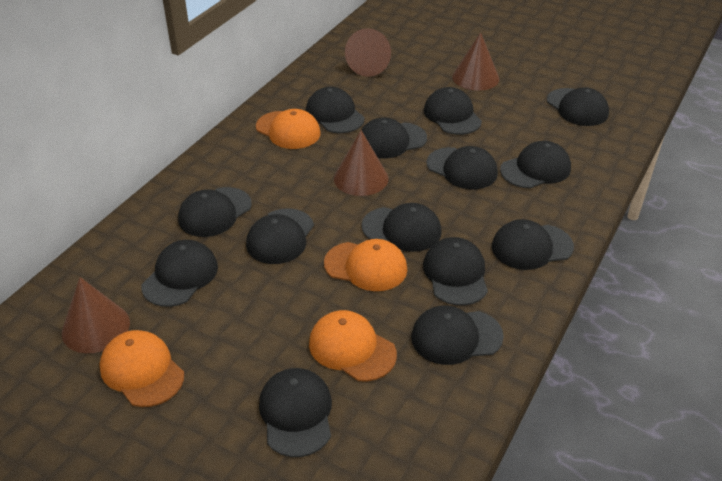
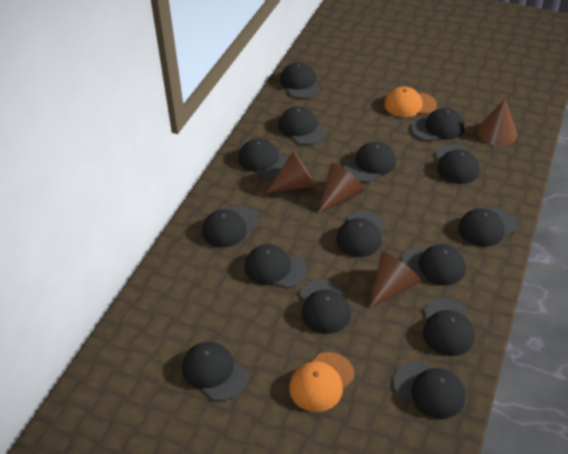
black cap: [141,240,218,307] [178,187,252,237] [246,208,314,264] [259,368,332,457] [306,87,364,133] [361,203,442,252] [362,117,427,158] [411,305,504,365] [423,237,488,306] [424,87,482,135] [427,146,498,189] [492,219,574,270] [500,141,571,188] [547,87,609,126] = 14 -> [182,342,247,401] [202,206,259,248] [238,138,288,178] [245,244,308,288] [278,106,326,145] [280,62,320,99] [300,279,351,334] [336,211,385,257] [345,142,396,182] [394,362,465,419] [401,244,466,286] [411,108,465,141] [423,299,474,356] [435,145,480,184] [458,207,517,247] = 15
orange cap: [99,330,184,407] [256,109,321,149] [309,310,397,381] [324,239,407,291] = 4 -> [289,352,354,412] [384,87,437,117] = 2

